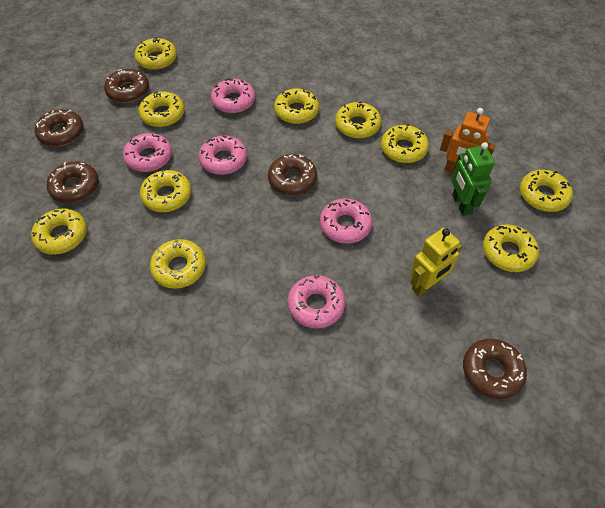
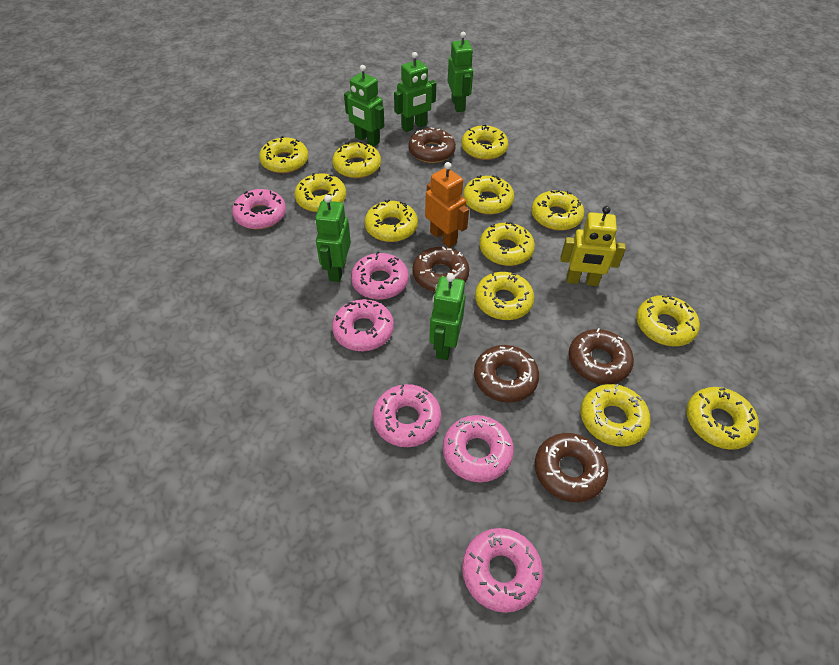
green robot: [452,142,495,216] = 1 -> [315,195,351,282] [344,65,384,146] [394,52,436,132] [429,273,465,360] [447,32,473,112] = 5
pink donut: [123,133,172,172] [199,136,247,175] [211,78,255,113] [288,275,345,328] [320,198,372,244] = 5 -> [232,189,286,229] [332,299,394,351] [351,252,409,300] [373,384,441,447] [443,415,514,482] [462,528,543,613] = 6
yellow donut: [31,208,87,255] [134,37,177,70] [139,91,185,127] [140,169,191,212] [150,239,206,289] [274,89,319,124] [335,102,381,139] [381,124,429,163] [483,224,539,272] [520,170,573,212] = 10 -> [259,136,308,173] [295,173,346,212] [332,142,381,178] [364,200,418,242] [461,125,509,160] [463,175,514,215] [475,272,534,320] [480,222,535,266] [531,190,584,231] [581,384,651,447] [636,295,700,346] [686,387,759,450] = 12

